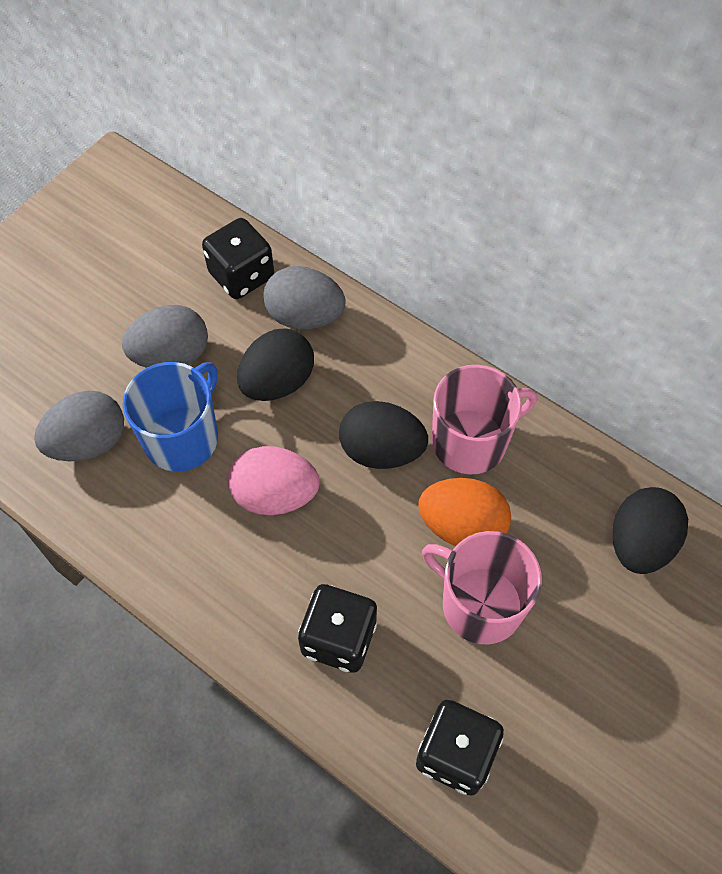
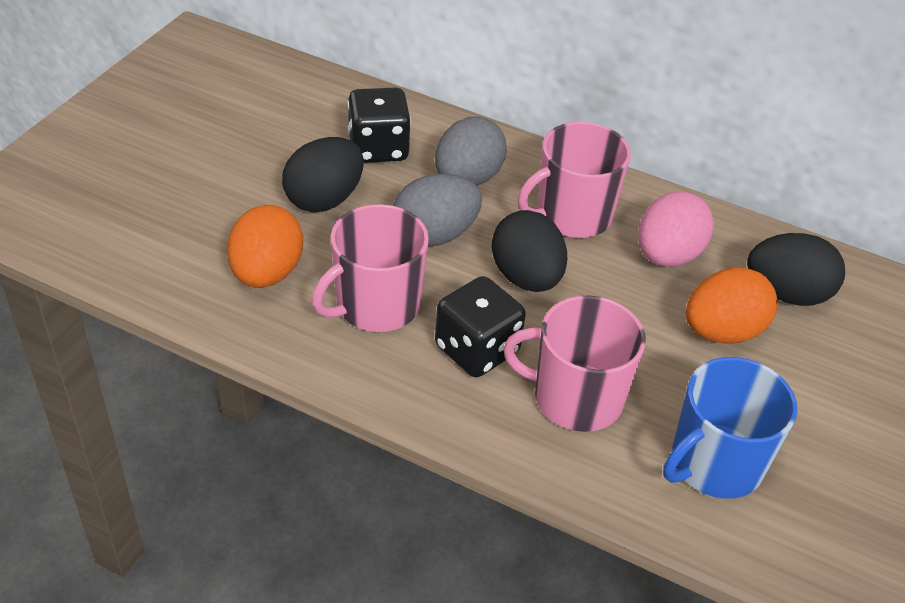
black dice: [202,218,274,299] [298,584,377,673] [416,700,504,796] = 3 -> [348,87,411,163] [435,276,526,377] = 2
grey egg: [34,391,124,461] [122,305,208,368] [263,266,346,329] = 3 -> [393,174,482,247] [435,116,507,186] = 2
orange egg: [418,478,511,546] = 1 -> [227,205,303,288] [686,268,777,344] = 2
pink mug: [422,531,542,645] [432,365,537,475] = 2 -> [312,204,429,332] [503,296,646,432] [518,122,631,238] = 3

